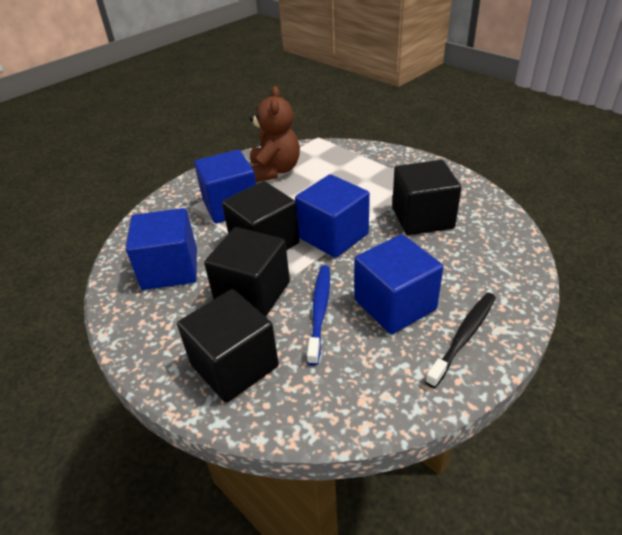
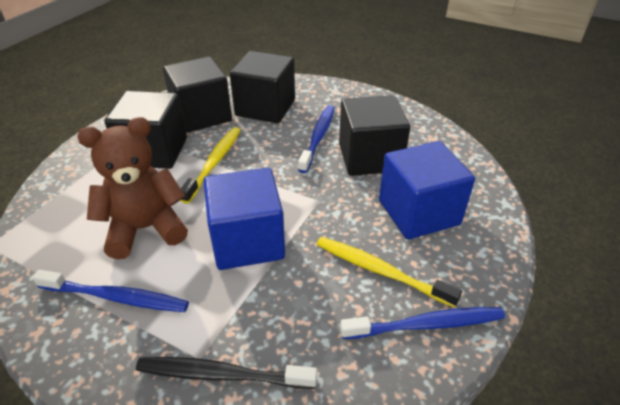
blue cube: [126,208,197,290] [194,150,256,223] [295,174,370,258] [355,234,443,334] = 4 -> [204,168,285,270] [379,141,475,240] = 2
blue toothbrush: [307,265,330,366] = 1 -> [32,270,189,312] [298,105,335,173] [340,307,505,339] = 3
yellow toothbrush: none = 0 -> [181,127,241,203] [316,237,462,308] = 2

